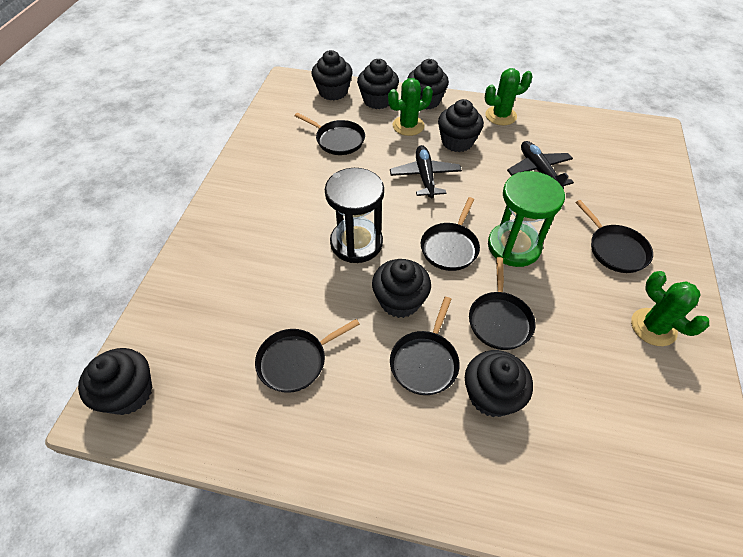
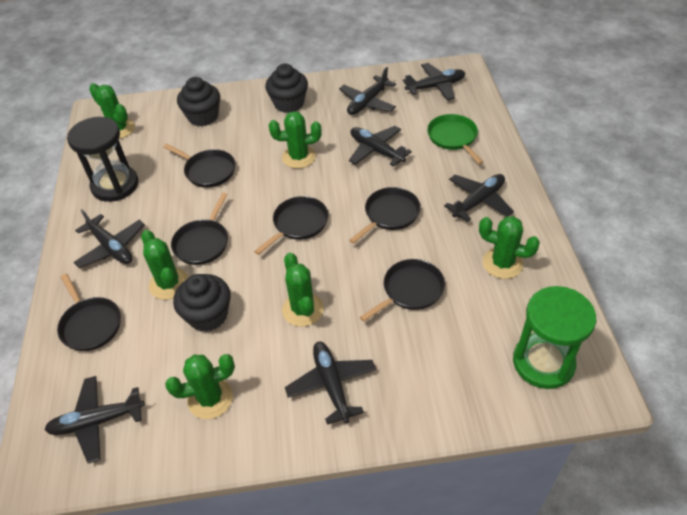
black cupcake: [78,348,152,415] [312,50,353,100] [357,59,399,109] [372,259,431,318] [407,59,449,110] [438,99,484,152] [465,350,533,417] = 7 -> [173,274,230,332] [177,77,220,126] [265,64,308,113] = 3
black plane: [390,145,462,198] [507,141,574,189] = 2 -> [44,376,145,463] [73,209,145,268] [285,342,376,425] [339,67,396,115] [349,126,412,167] [403,63,465,100] [444,174,514,222] = 7
green cactus: [388,78,433,136] [485,68,533,125] [631,271,709,346] = 3 -> [89,83,135,139] [141,230,189,300] [165,354,235,419] [269,111,322,169] [282,253,324,326] [479,216,540,279] = 6
green pan: none = 0 -> [427,114,483,165] = 1

